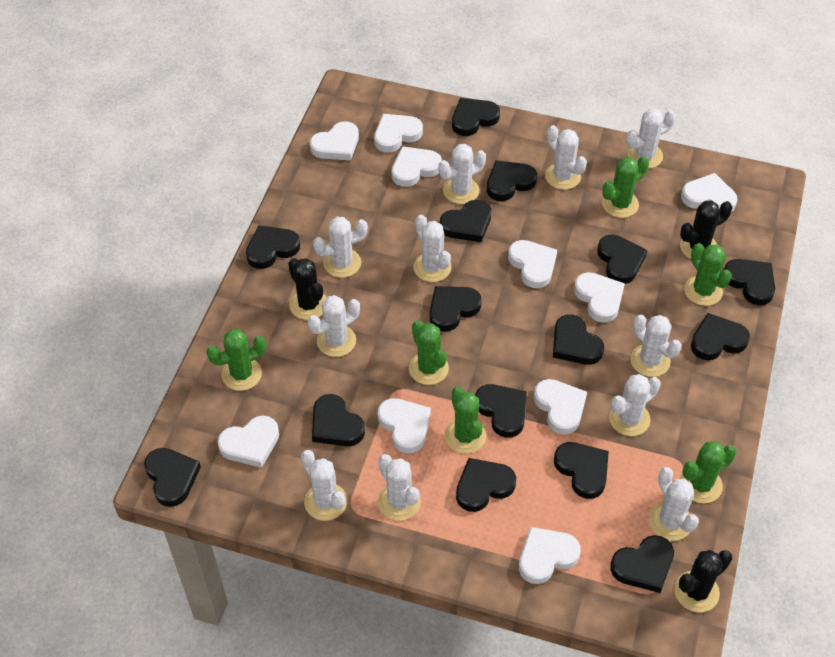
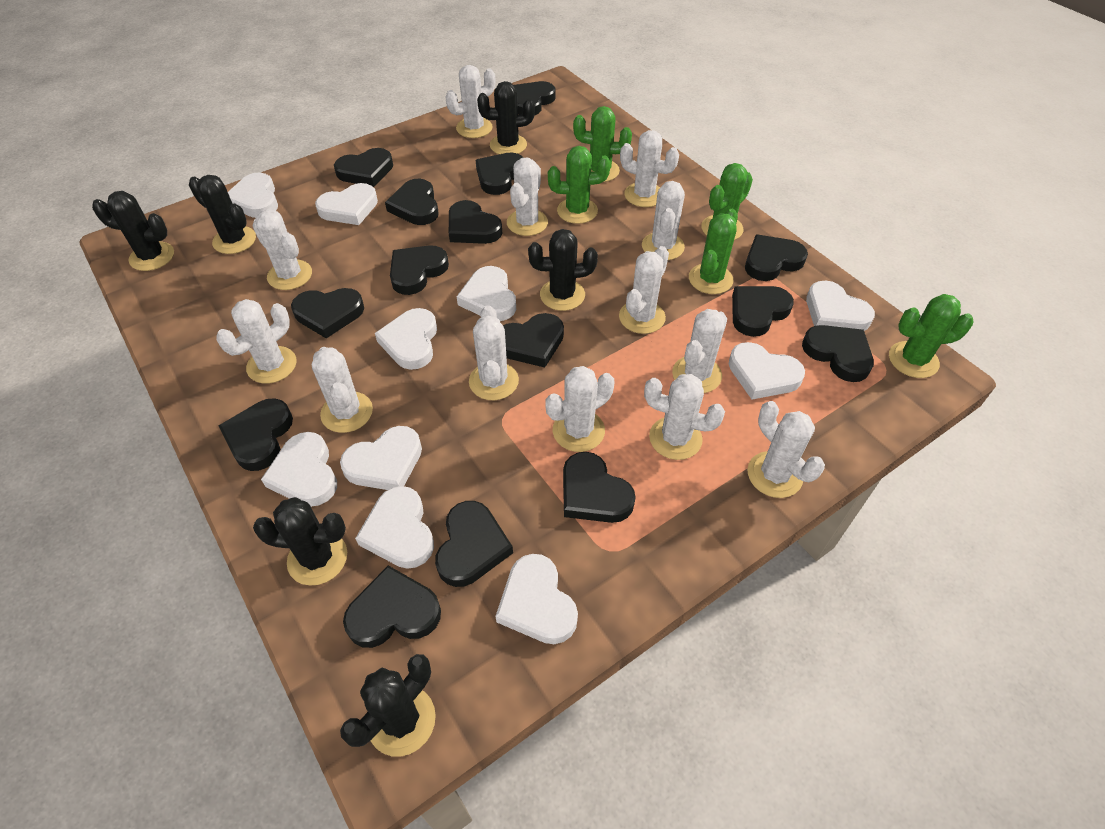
black cactus: [288,258,327,320] [674,550,733,612] [680,200,732,259] = 3 -> [92,191,174,271] [189,175,256,254] [253,497,347,586] [340,654,436,757] [477,81,535,154] [528,229,598,311] = 6
green cactus: [206,329,266,391] [409,320,449,385] [445,387,486,454] [602,156,649,218] [680,441,737,504] [684,243,732,306] = 6 -> [548,146,611,224] [573,106,632,182] [689,209,738,294] [701,163,753,240] [889,294,974,378] = 5
white cactus: [301,450,347,521] [308,295,360,357] [313,217,368,278] [378,454,421,521] [413,215,452,282] [438,144,486,204] [545,125,587,190] [609,374,661,436] [626,109,676,169] [630,315,682,377] [649,467,699,541] = 11 -> [216,299,297,384] [252,209,312,290] [312,347,373,433] [445,65,495,138] [469,305,519,400] [507,158,548,236] [545,366,614,452] [619,246,669,334] [620,130,679,207] [642,181,685,260] [644,374,725,460] [672,309,727,393] [747,401,825,498] = 13

